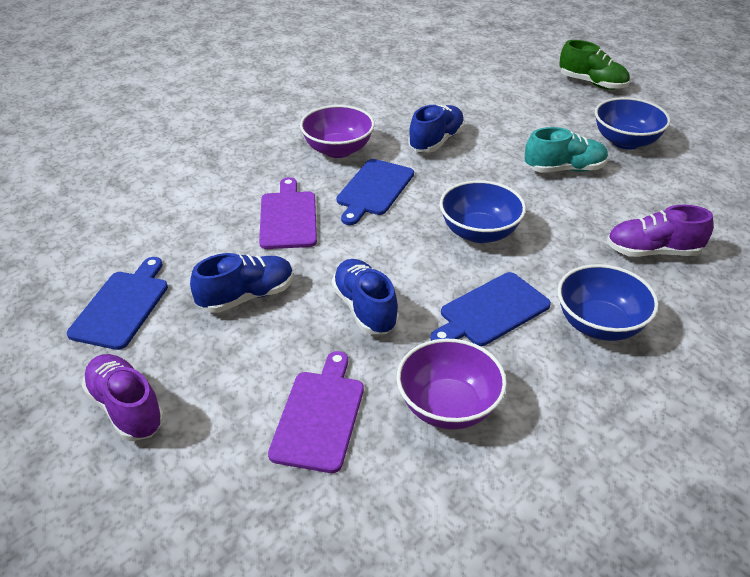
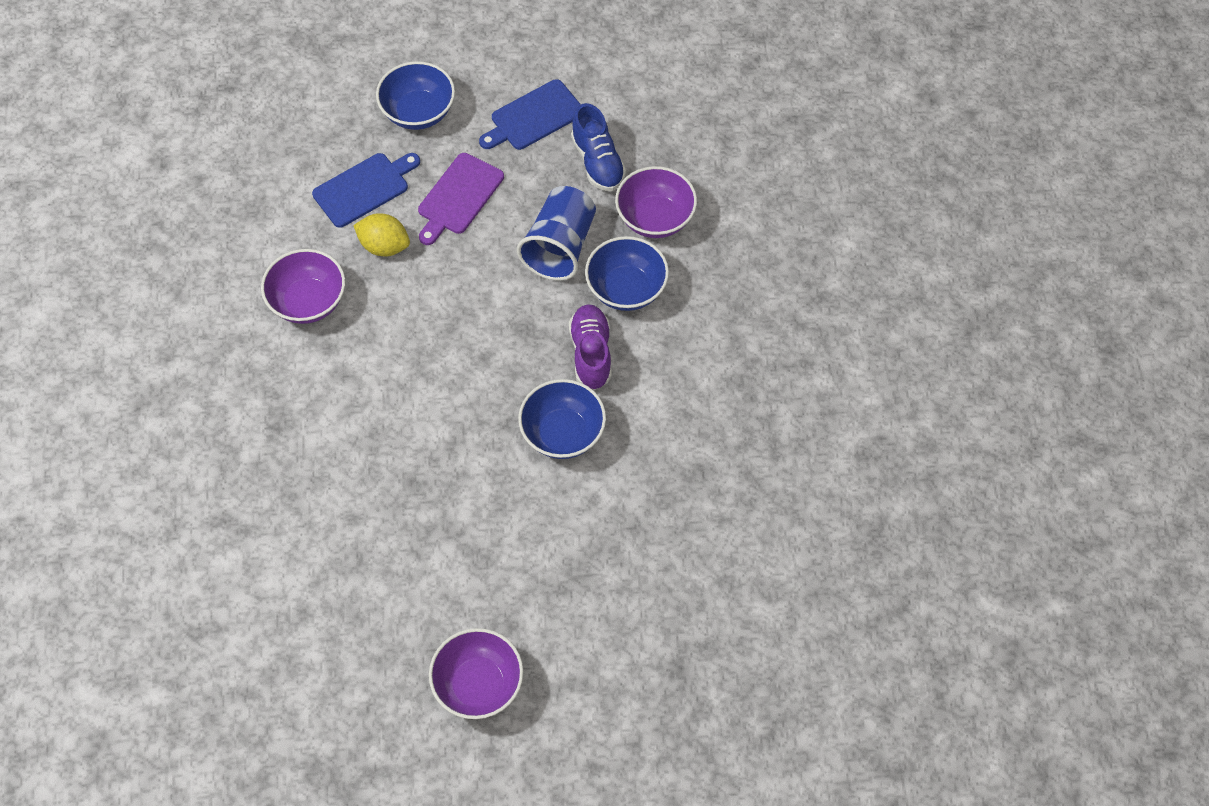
blue cup: none = 0 -> [517,186,596,281] = 1
blue cutting board: [67,257,168,350] [337,159,414,225] [430,272,551,346] = 3 -> [312,153,420,228] [479,79,581,150] = 2
blue shoe: [190,253,293,313] [332,259,399,334] [408,105,465,153] = 3 -> [571,103,626,191] = 1
green shoe: [559,40,630,90] = 1 -> none = 0
purple bowl: [300,105,375,158] [397,338,507,429] = 2 -> [261,249,345,324] [429,628,524,719] [615,166,697,238] = 3
purple cutting board: [259,177,317,249] [268,351,364,473] = 2 -> [418,153,504,245] = 1
purple shoe: [82,354,164,441] [607,205,714,257] = 2 -> [569,304,612,390] = 1
turquoise shoe: [525,127,608,173] = 1 -> none = 0
yellow lemon: none = 0 -> [353,213,410,256] = 1

